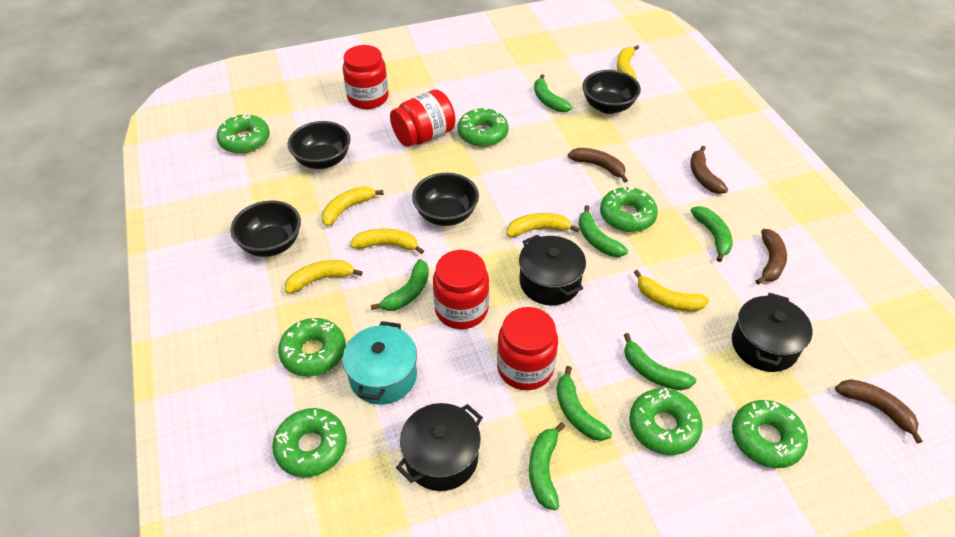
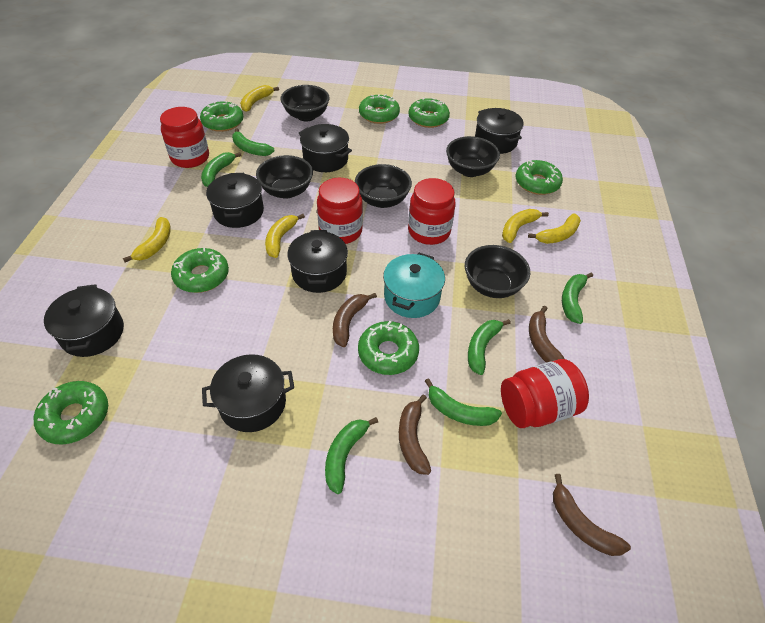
black bowl: [230,200,301,257] [288,121,351,169] [412,173,479,226] [582,70,641,114] = 4 -> [256,155,313,199] [280,85,330,122] [355,164,412,208] [446,136,500,177] [465,245,530,298] = 5
black pot: [396,403,483,491] [519,235,586,305] [732,293,812,372] = 3 -> [44,284,124,357] [202,354,294,432] [206,173,264,228] [287,230,348,293] [299,124,352,172] [475,108,524,154] = 6
green banana: [371,259,429,311] [529,423,565,510] [534,74,572,112] [557,366,612,441] [579,205,628,257] [624,333,696,390] [691,206,733,262] = 7 -> [201,152,242,187] [232,128,274,156] [325,417,378,494] [425,378,502,426] [468,319,511,375] [562,272,593,324] = 6
yellow banana: [285,260,362,293] [322,186,383,226] [350,228,424,254] [507,213,579,237] [617,45,639,79] [634,270,709,311] = 6 -> [123,217,171,263] [240,85,279,112] [265,214,305,258] [502,209,549,243] [528,213,581,244] = 5

